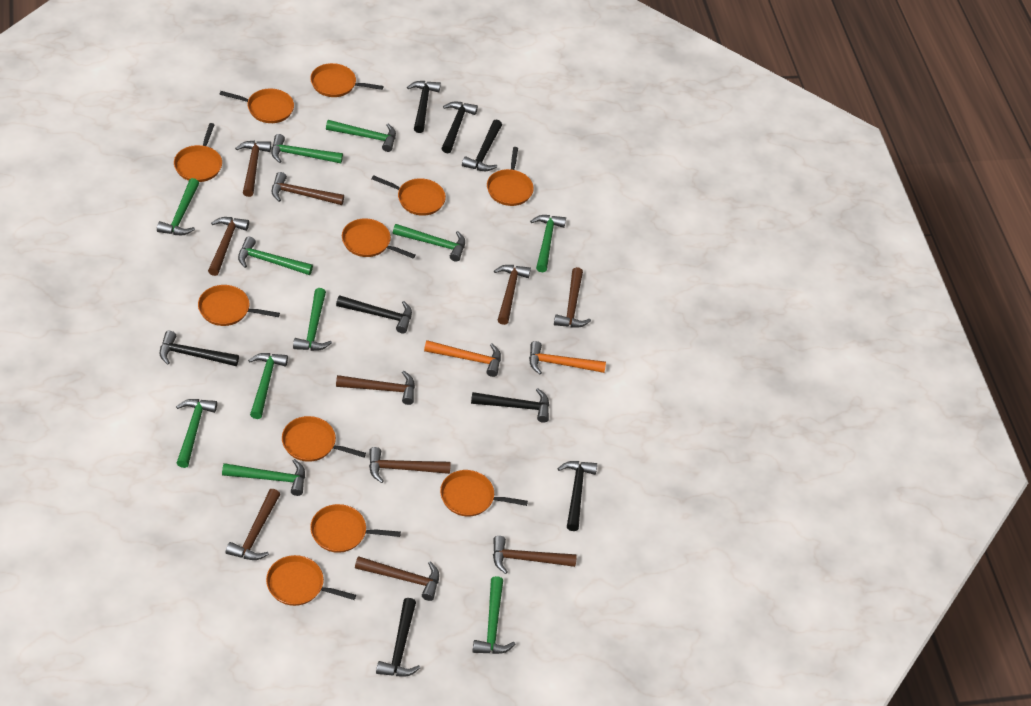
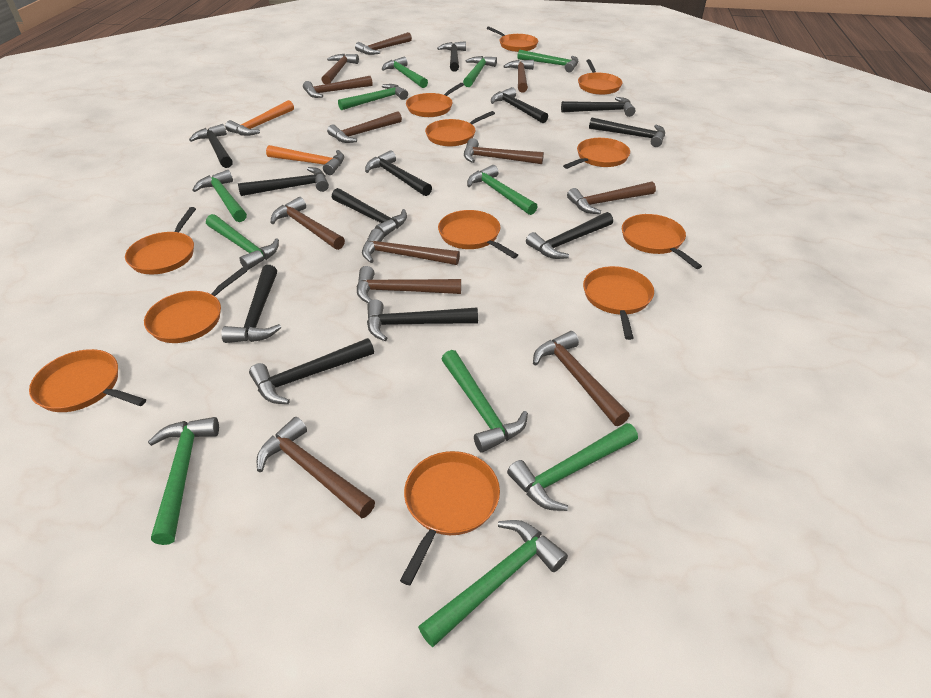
black hammer: [160,331,239,366] [336,295,412,333] [376,598,420,677] [407,81,441,133] [442,102,478,153] [462,120,502,171] [471,388,549,423] [557,461,597,531] = 8 -> [189,124,233,168] [221,265,281,343] [238,167,329,196] [249,338,374,404] [332,188,407,237] [365,150,432,196] [367,299,478,341] [437,41,466,72] [491,87,548,123] [526,212,613,259] [561,97,636,117] [589,118,665,147] = 12
brown hammer: [208,217,249,276] [226,489,280,560] [235,141,271,197] [272,172,344,205] [336,371,415,405] [355,556,439,601] [369,447,451,483] [493,536,576,574] [494,265,531,325] [554,267,591,328] = 10 -> [257,417,375,518] [271,197,345,250] [303,76,373,98] [321,54,359,84] [327,111,402,143] [355,32,412,55] [357,266,461,303] [362,229,460,265] [464,138,544,164] [503,60,534,92] [533,331,630,426] [567,181,656,214] = 12
orange pan: [174,123,222,182] [198,285,280,326] [219,89,294,123] [266,555,356,606] [282,416,366,462] [310,63,384,97] [310,504,401,553] [342,218,416,259] [371,175,446,216] [440,470,528,516] [487,147,534,206] = 11 -> [29,349,146,412] [125,207,196,274] [144,267,247,343] [400,451,500,585] [406,83,464,117] [425,111,495,146] [438,210,518,259] [487,26,538,52] [563,138,630,169] [578,59,622,95] [583,266,654,340] [622,214,702,269] = 12

